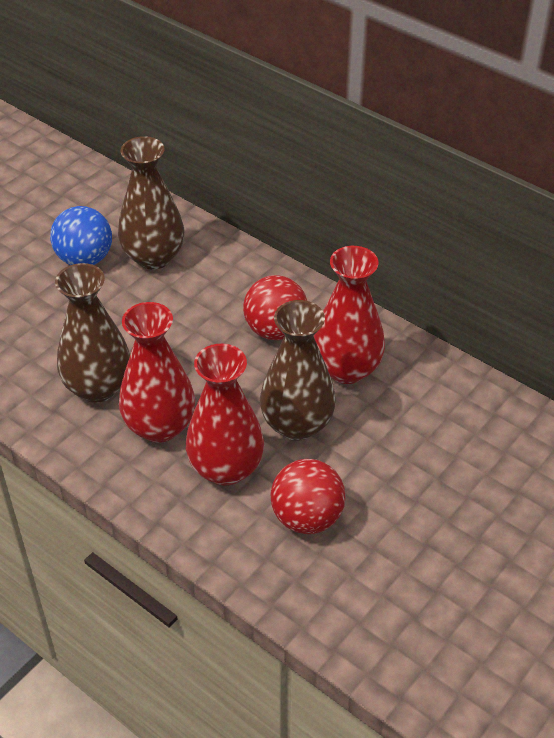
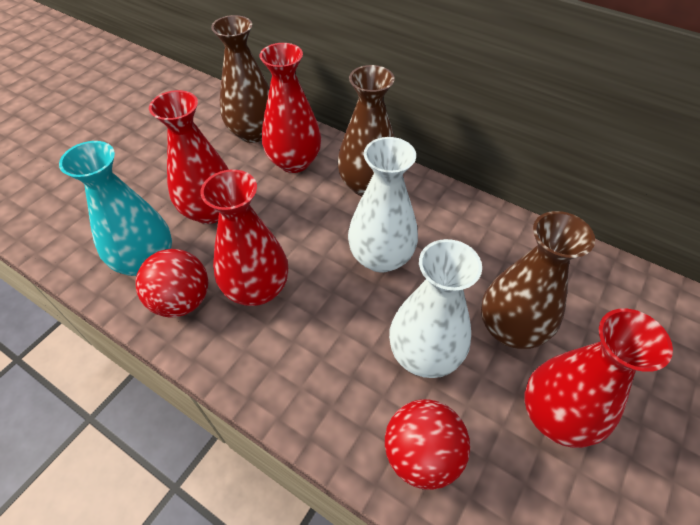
blue ball: [50,206,112,265] = 1 -> none = 0
red vase: [119,302,195,443] [186,344,264,486] [314,246,385,384] = 3 -> [149,90,229,224] [200,169,288,306] [260,43,321,173] [524,309,673,448] = 4
turquoise vase: none = 0 -> [59,141,172,276] = 1
white vase: none = 0 -> [348,137,418,273] [389,239,482,378] = 2

